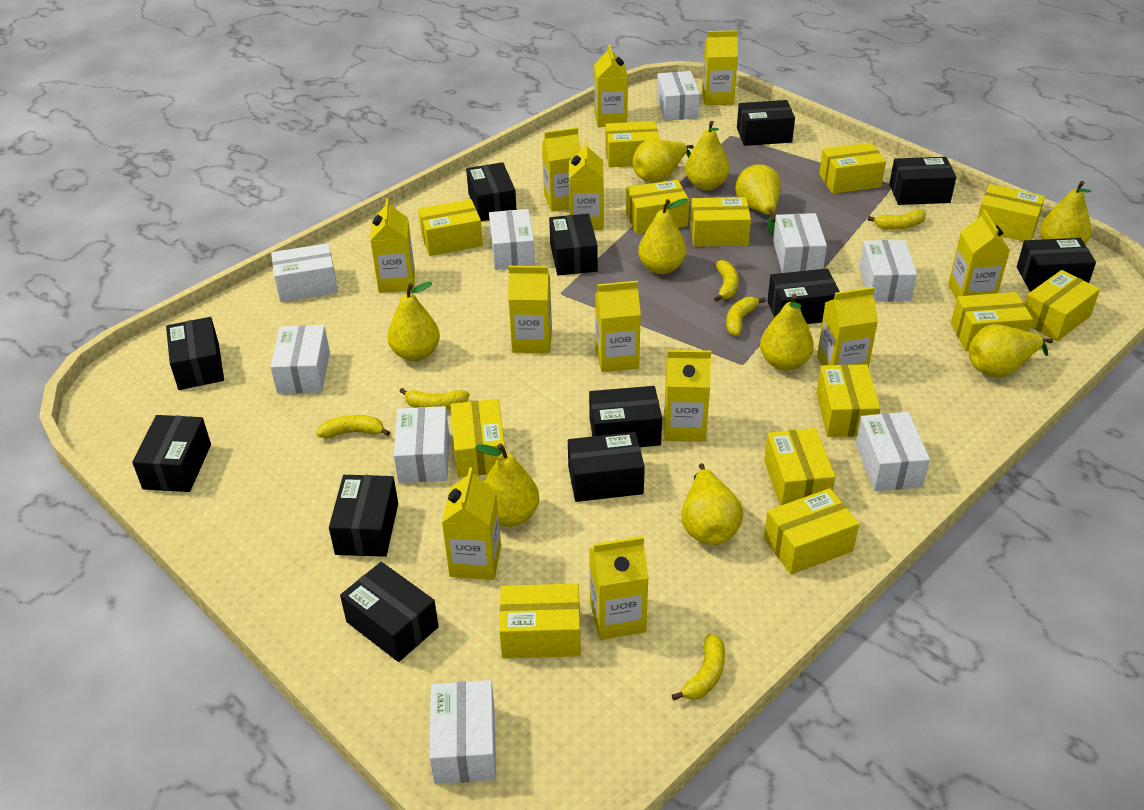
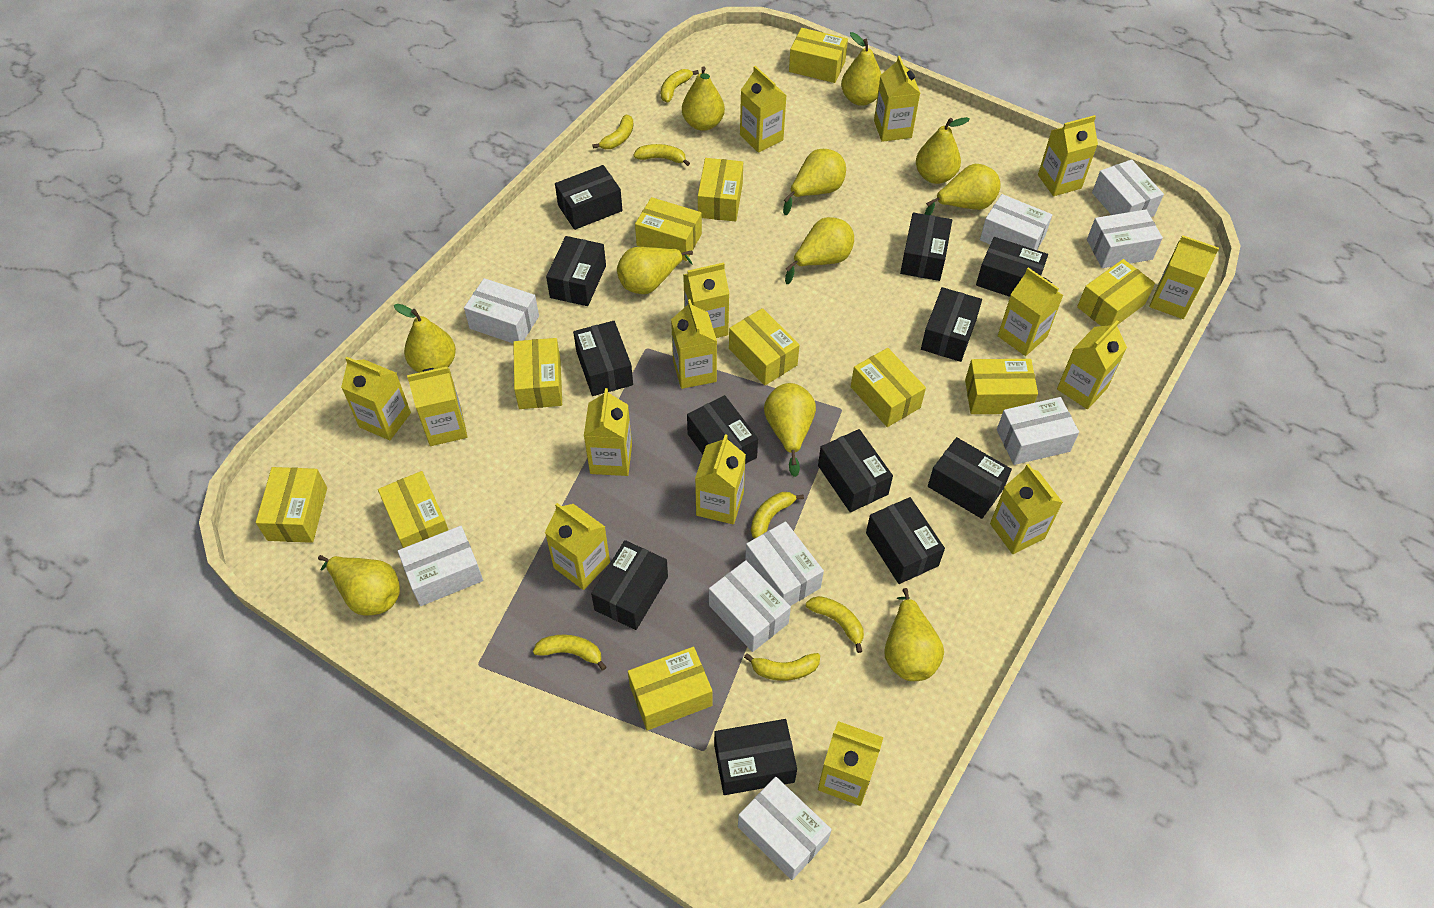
yellow banana: [317,415,390,438] [399,388,469,410] [672,634,725,701] [714,260,738,302] [726,297,766,336] [867,209,926,230] = 6 -> [533,635,606,670] [593,115,633,149] [634,144,690,166] [661,69,699,102] [744,653,820,681] [751,492,804,539] [806,596,864,653] = 7
yellow box: [418,199,483,256] [451,399,505,477] [499,584,581,658] [605,121,660,167] [626,180,689,234] [690,197,751,247] [764,428,835,506] [764,488,859,575] [816,364,880,437] [819,142,886,194] [951,292,1033,351] [978,184,1045,241] [1025,270,1100,341] = 13 -> [256,467,327,543] [378,471,449,548] [513,338,562,409] [628,647,713,731] [635,197,702,261] [698,158,743,222] [729,308,800,385] [789,28,848,83] [851,348,926,427] [965,359,1038,414] [1077,259,1155,326] = 11
yellow carton: [370,198,415,293] [442,467,501,580] [508,266,552,353] [542,127,581,212] [569,140,604,230] [589,536,649,640] [594,45,628,127] [595,281,641,372] [664,350,711,442] [702,30,738,105] [817,287,878,368] [948,210,1010,300] = 12 -> [341,357,411,440] [407,367,467,446] [545,503,610,590] [584,388,632,476] [671,299,717,389] [683,263,730,338] [695,434,746,524] [740,66,787,153] [818,721,883,806] [874,56,920,142] [990,464,1063,554] [998,268,1064,356] [1038,115,1098,196] [1057,320,1127,409] [1149,235,1219,319] = 15
yellow pear: [387,282,440,361] [475,443,539,527] [633,139,694,183] [638,198,688,274] [681,463,743,545] [685,121,730,191] [735,164,780,236] [760,294,814,371] [968,324,1053,378] [1040,181,1091,244] = 10 -> [318,555,400,615] [394,304,456,373] [617,247,693,294] [682,67,725,131] [764,383,816,477] [783,149,846,215] [785,217,854,284] [841,32,881,106] [884,588,944,681] [916,117,970,184] [925,164,1001,215] = 11

